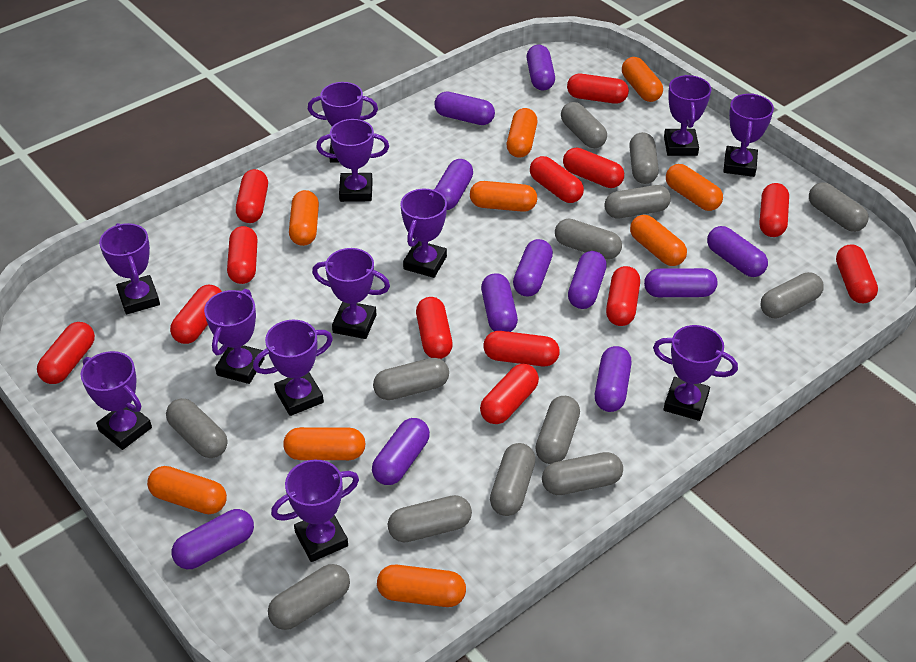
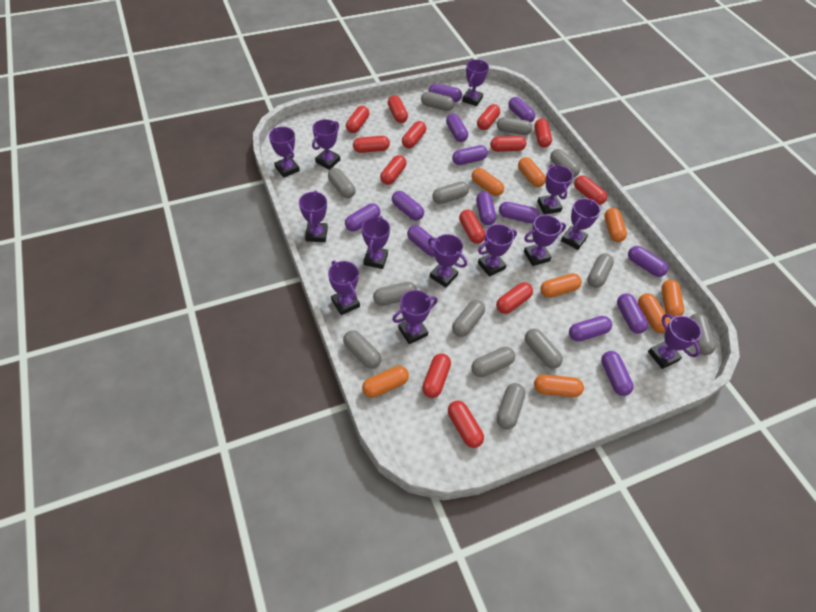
orange capsule: [147,466,227,514] [283,427,365,460] [289,190,319,246] [377,565,466,607] [470,181,537,212] [507,108,537,158] [622,57,663,102] [630,215,687,266] [666,164,723,211] = 9 -> [362,366,409,398] [471,168,504,196] [518,157,546,187] [534,375,584,397] [540,273,582,298] [604,208,627,242] [638,293,670,333] [661,280,684,317] = 8
purple capsule: [172,509,254,569] [372,418,430,485] [434,92,495,125] [435,159,473,210] [481,273,518,332] [513,239,553,297] [527,45,555,91] [568,251,607,309] [595,346,632,412] [644,268,718,297] [707,226,768,277] = 11 -> [345,203,380,231] [392,191,424,221] [407,225,435,257] [428,84,462,102] [446,114,468,142] [452,145,488,165] [476,192,496,225] [499,202,539,223] [508,97,535,122] [569,316,612,342] [601,351,634,396] [617,293,648,334] [628,246,668,277] = 13
purple trophy: [81,351,152,450] [99,223,160,314] [204,289,265,384] [253,320,333,416] [271,460,359,562] [308,82,378,163] [312,248,390,339] [316,119,389,202] [400,188,447,278] [653,325,738,421] [664,75,711,156] [723,93,774,177] = 12 -> [269,127,300,178] [299,190,328,242] [312,119,340,170] [328,261,360,315] [361,216,390,269] [392,290,438,344] [428,234,467,288] [462,59,489,106] [478,224,517,277] [524,215,566,266] [537,164,573,215] [561,198,601,250] [648,314,702,369] = 13

